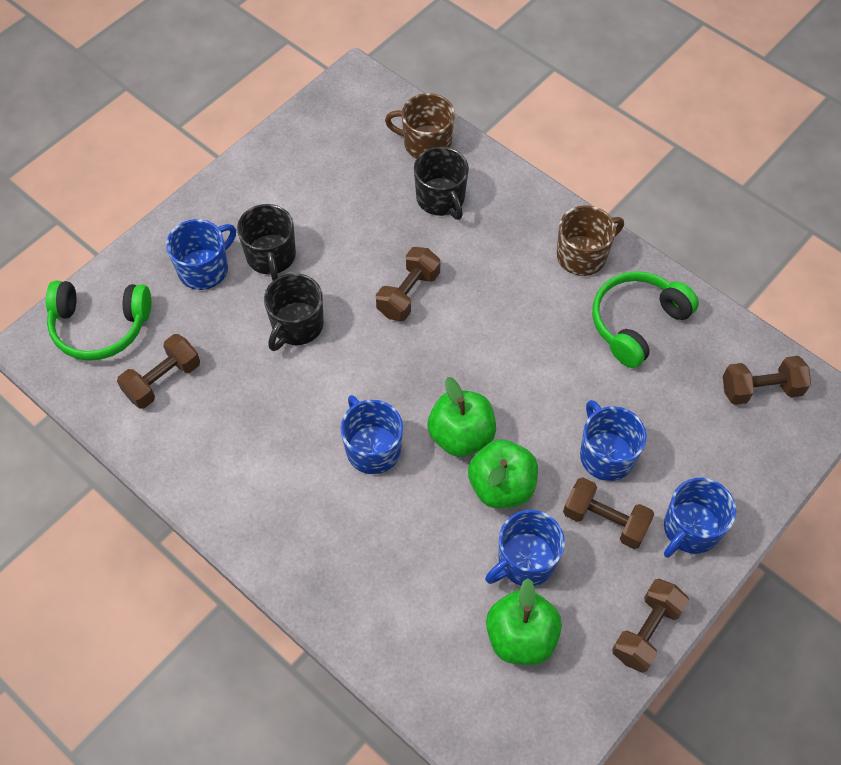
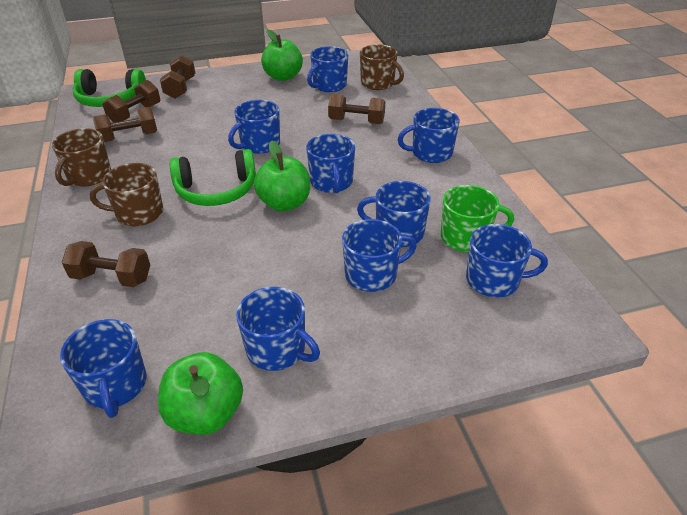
black mug: [237,204,296,281] [264,273,324,351] [414,147,469,220] = 3 -> none = 0
blue mug: [166,219,236,290] [340,395,403,474] [485,510,565,586] [580,400,647,481] [664,478,736,558] = 5 -> [60,319,147,418] [228,100,280,154] [236,287,320,371] [306,134,355,193] [307,46,348,92] [342,219,417,292] [357,181,431,248] [398,108,460,163] [466,224,548,297] = 9
brown mug: [385,93,455,159] [557,205,624,276] = 2 -> [52,128,111,186] [90,163,163,226] [360,44,404,90] = 3
green mug: none = 0 -> [441,185,514,252] = 1

